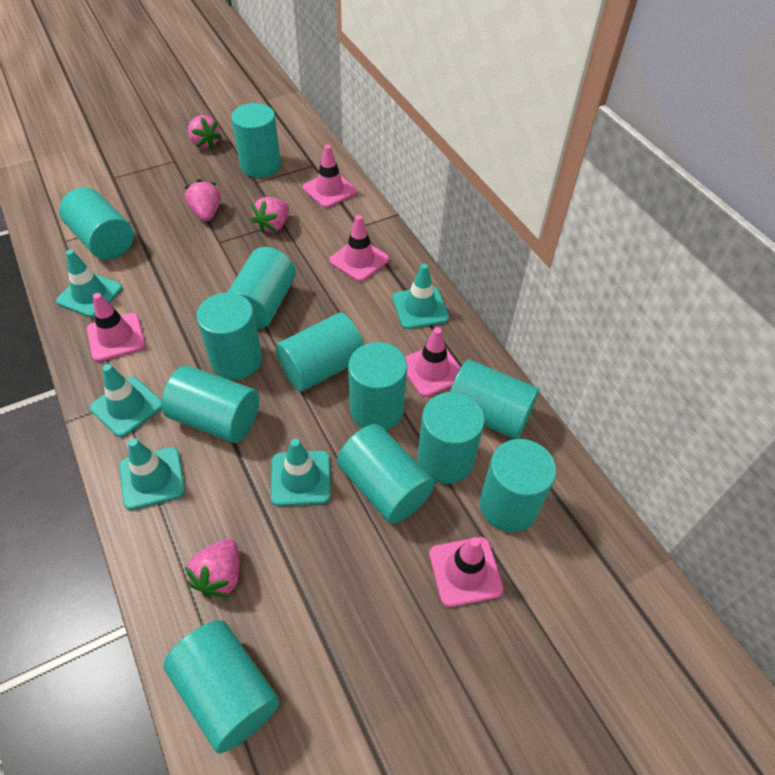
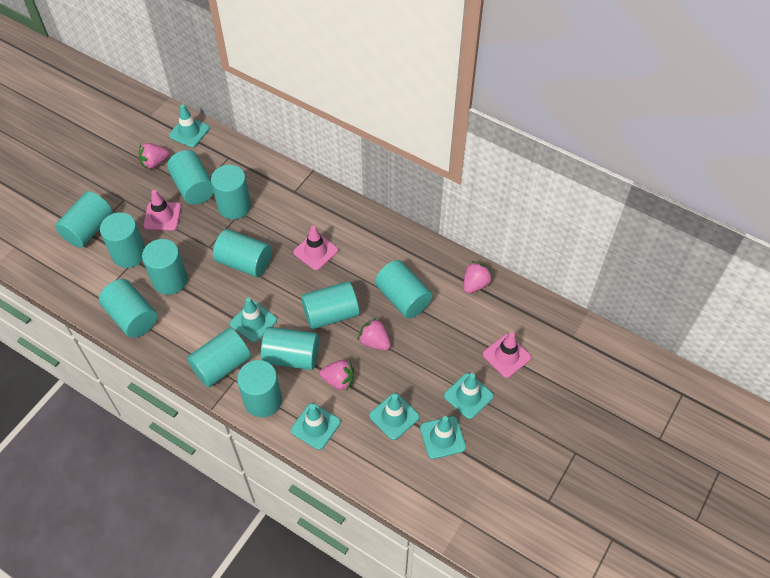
pink traffic cone: [87,293,145,362] [303,145,357,208] [329,215,389,282] [405,327,461,397] [429,537,504,607] = 5 -> [143,190,181,231] [293,225,338,270] [483,332,531,378] = 3
turquoise traffic cone: [56,249,122,318] [90,364,162,437] [119,438,185,510] [271,439,331,506] [392,264,449,329] = 5 -> [169,104,210,147] [230,297,277,343] [291,403,340,450] [369,393,419,440] [420,416,466,459] [444,373,494,419] = 6

